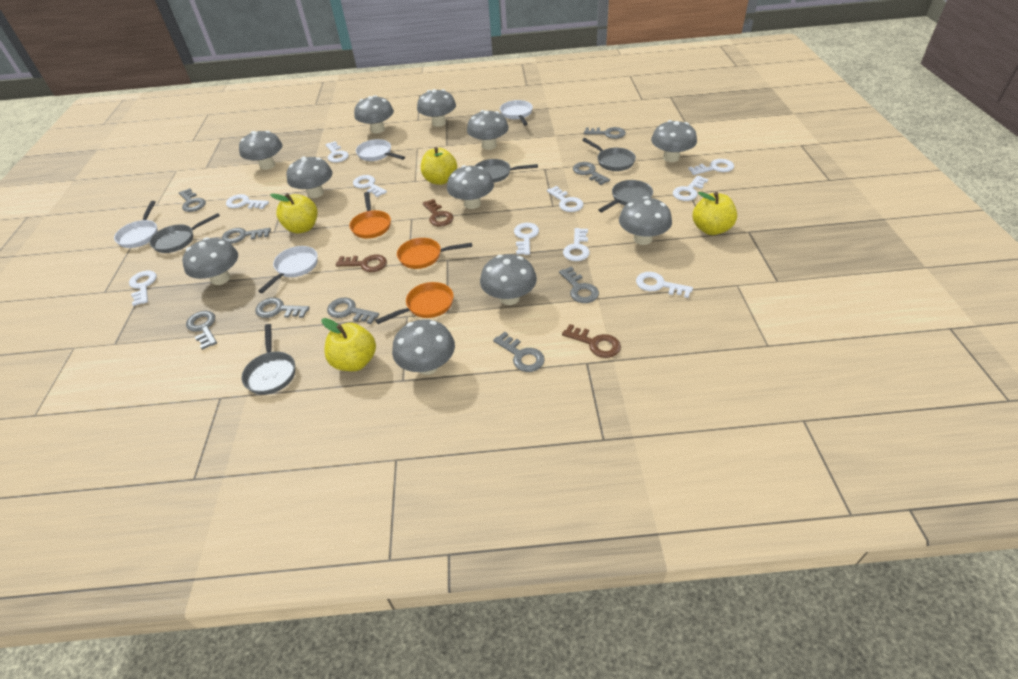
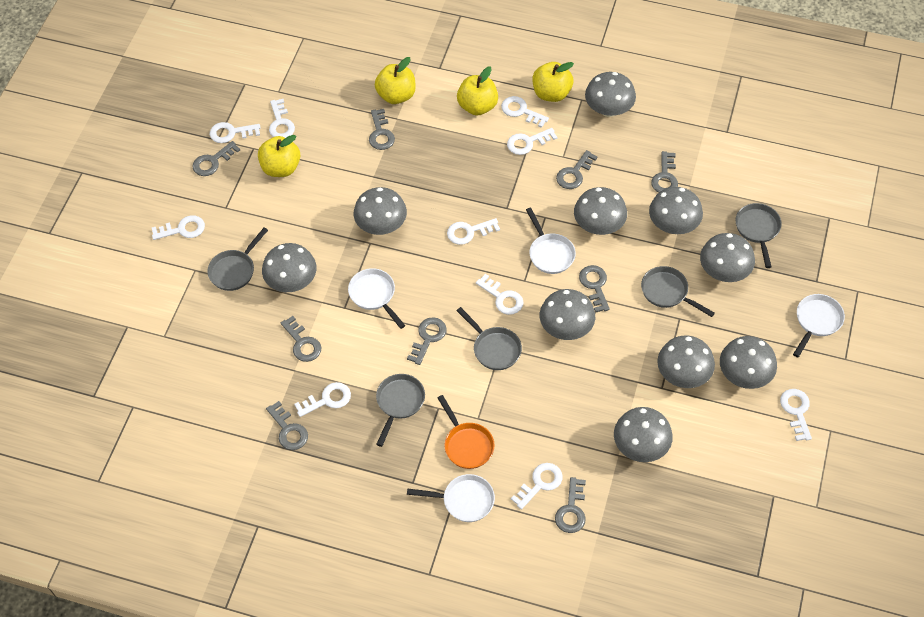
brown key: [336,255,387,272] [422,199,454,227] [562,324,621,358] = 3 -> none = 0
grey mushroom: [182,237,238,285] [239,131,282,170] [287,156,332,198] [354,95,394,134] [392,319,455,375] [417,89,456,127] [447,165,494,209] [467,110,509,150] [480,254,537,305] [619,196,672,245] [651,120,697,162] = 11 -> [262,243,316,292] [354,187,407,235] [540,289,595,340] [574,187,627,235] [585,72,636,117] [614,407,673,462] [649,187,703,234] [657,335,715,388] [700,233,755,282] [720,336,777,389] = 10
orange pan: [350,192,391,239] [375,282,454,324] [397,238,472,269] = 3 -> [437,395,495,469] = 1

